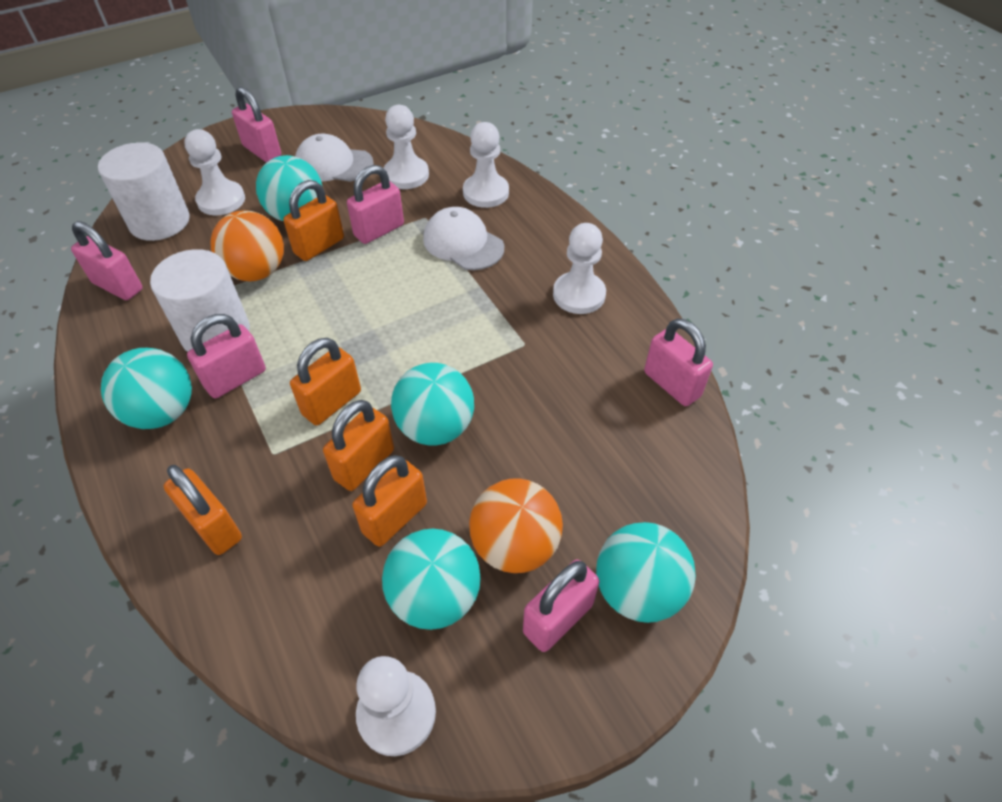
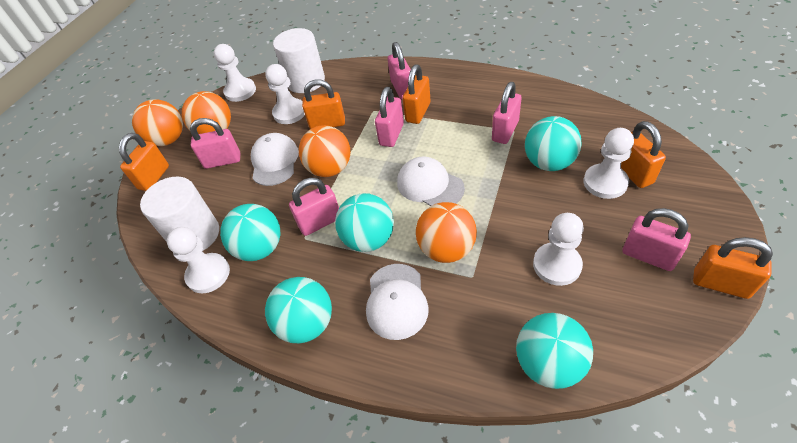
orange ball: [210,211,284,281] [469,478,563,573] = 2 -> [132,99,183,146] [182,91,231,134] [299,125,350,177] [416,202,477,263] = 4
white cap: [295,134,374,182] [423,207,504,270] = 2 -> [251,133,299,186] [366,264,429,340] [397,156,465,206] = 3

